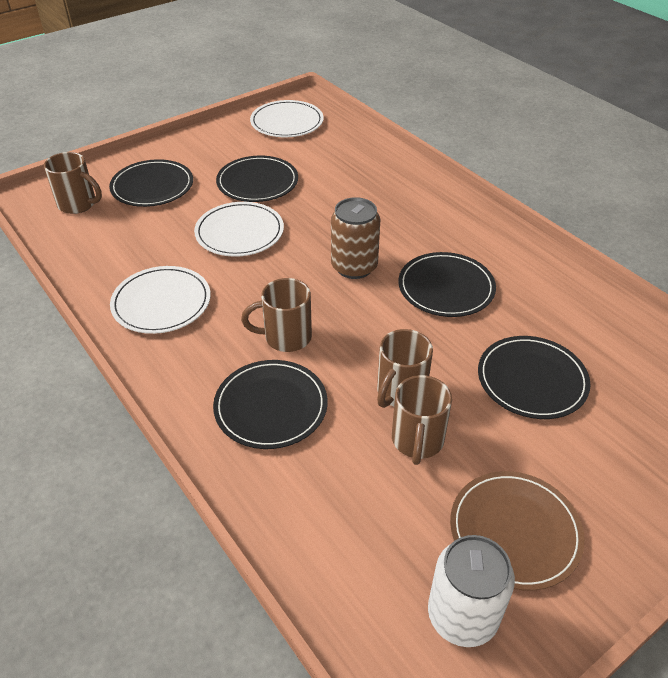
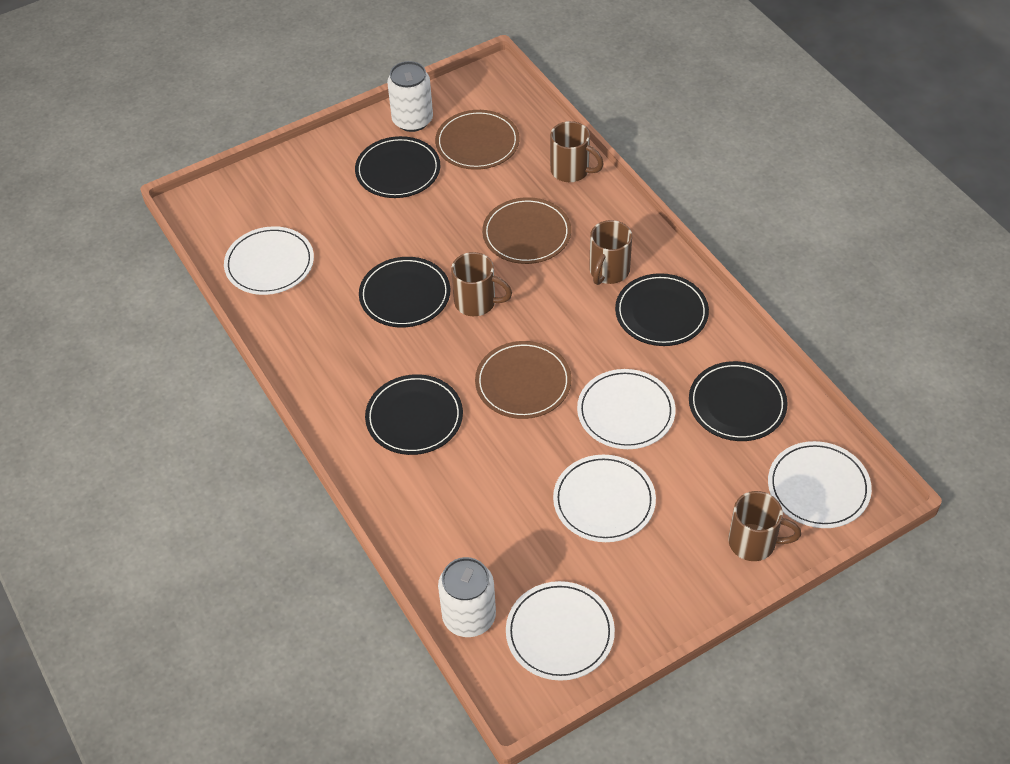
brown can: [331,197,380,279] = 1 -> none = 0
brown plate: [450,471,585,591] = 1 -> [435,110,520,170] [475,341,571,419] [482,197,571,264] = 3
white can: [428,535,515,647] = 1 -> [387,61,433,132] [438,557,496,637] = 2
white plate: [110,266,211,334] [194,202,284,257] [250,100,324,137] = 3 -> [224,226,314,295] [506,581,615,681] [553,455,656,542] [577,369,676,449] [768,441,872,528] = 5

